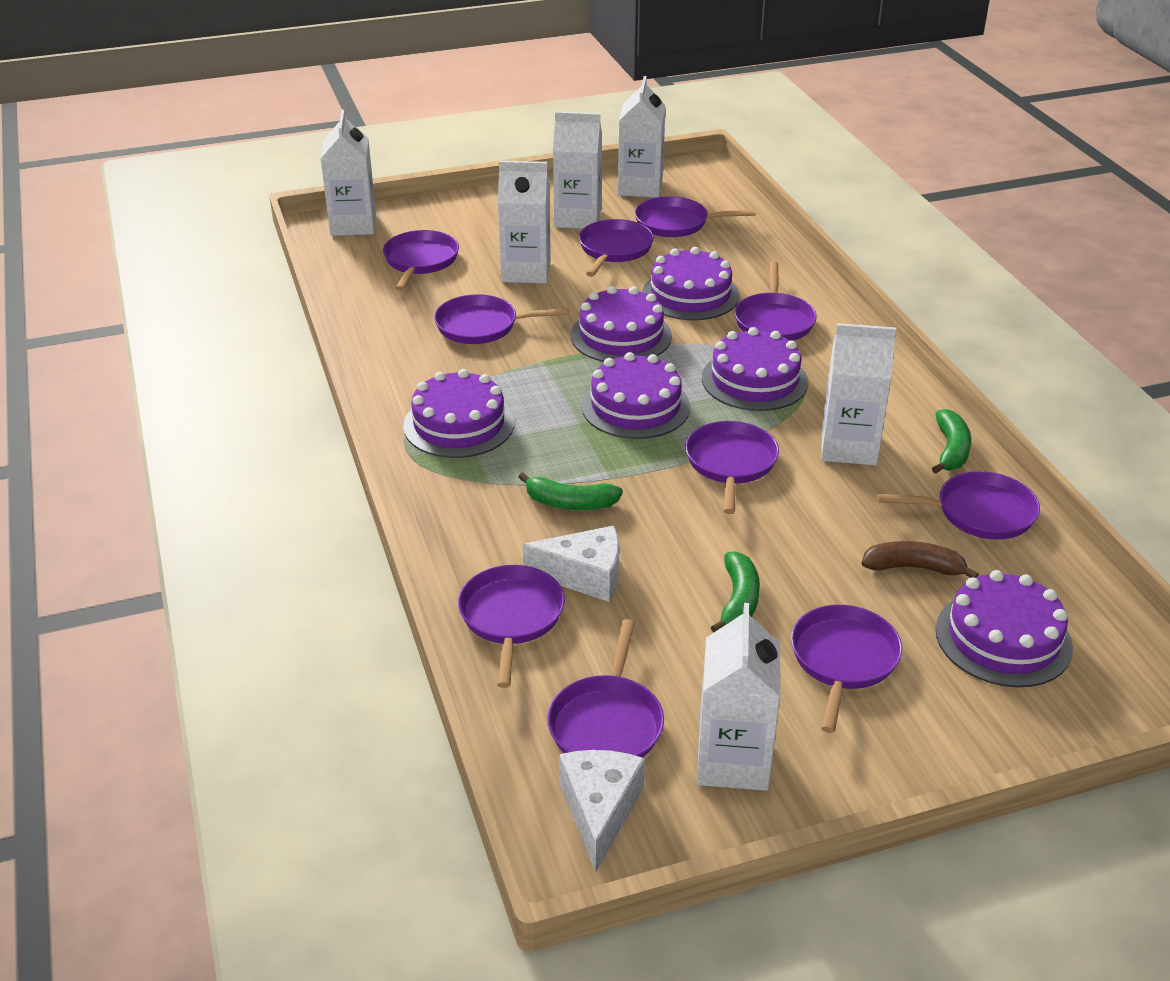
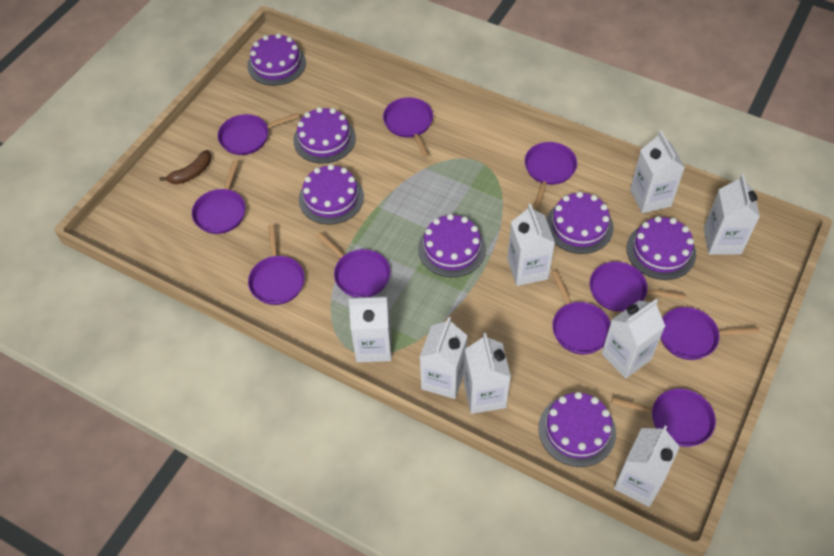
green banana: [518,472,623,510] [711,551,760,632] [932,409,971,473] = 3 -> none = 0
purple cake: [403,369,515,458] [571,286,672,362] [581,352,690,439] [642,247,739,320] [702,327,808,411] [936,570,1073,687] = 6 -> [247,33,306,86] [293,107,356,164] [299,164,364,224] [418,214,486,277] [538,392,616,467] [546,191,613,254] [626,216,696,280] = 7
white carton: [321,110,376,236] [498,161,551,283] [553,111,602,229] [618,76,666,198] [697,603,781,791] [821,323,896,466] = 6 -> [349,296,392,362] [420,317,467,399] [464,333,511,414] [507,204,555,286] [602,299,665,378] [614,426,680,507] [630,131,685,213] [704,174,760,255] = 8
white cheese: [523,525,619,602] [559,750,645,872] = 2 -> none = 0

